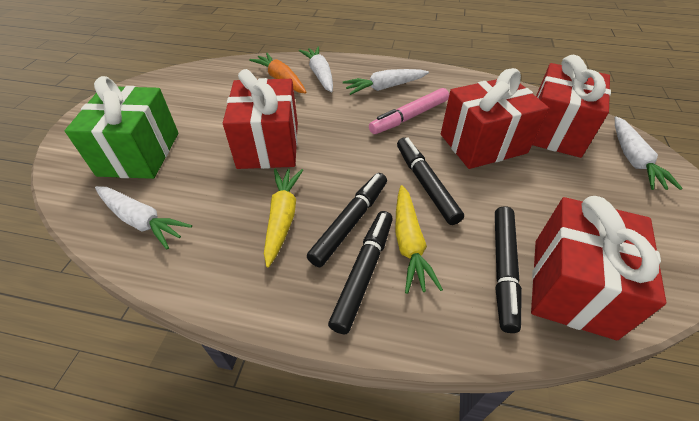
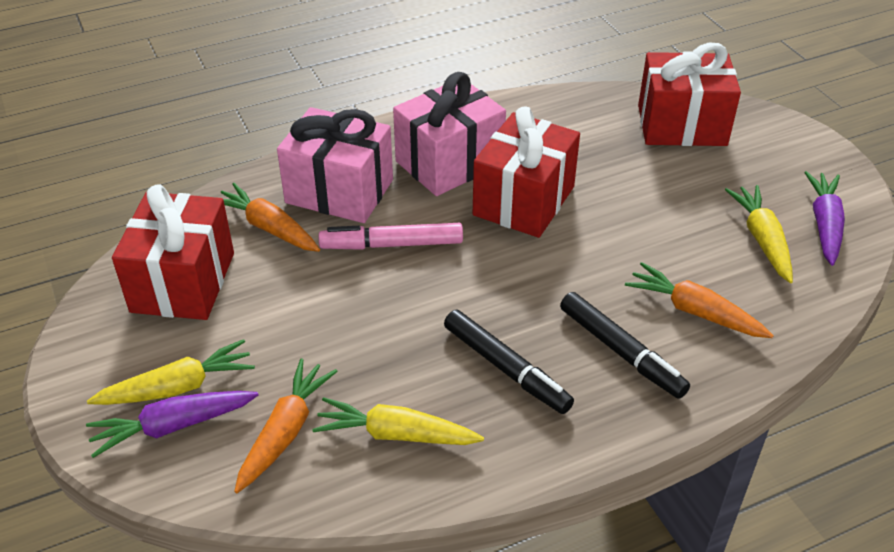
black marker: [307,173,387,267] [328,211,393,334] [397,137,464,225] [495,206,522,333] = 4 -> [444,310,574,414] [560,292,690,399] = 2
green gift: [65,76,178,179] = 1 -> none = 0
orange carrot: [249,53,306,94] = 1 -> [221,183,320,252] [234,359,338,493] [625,262,774,338] = 3
pink gift: none = 0 -> [277,107,393,223] [393,72,506,196] = 2
purple carrot: none = 0 -> [86,391,258,458] [804,171,845,266] = 2
red gift: [223,69,298,169] [441,68,549,169] [531,196,666,340] [532,55,611,158] = 4 -> [112,184,234,320] [473,106,580,238] [638,43,741,146] = 3
white carrot: [95,186,192,250] [299,47,333,93] [343,69,429,95] [615,116,683,190] = 4 -> none = 0
yellow carrot: [264,168,303,267] [395,185,443,294] = 2 -> [87,339,255,405] [312,397,484,445] [725,185,793,283] = 3

